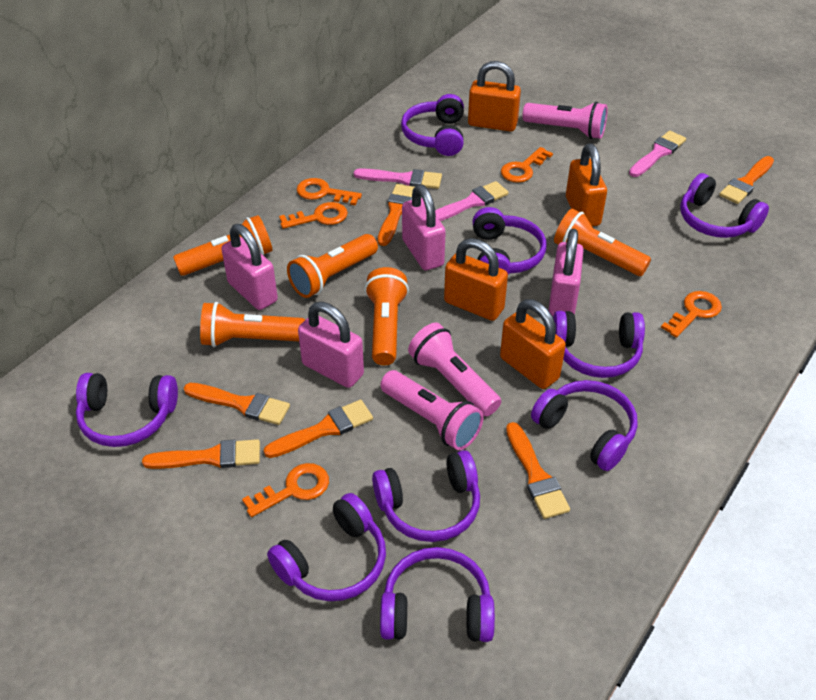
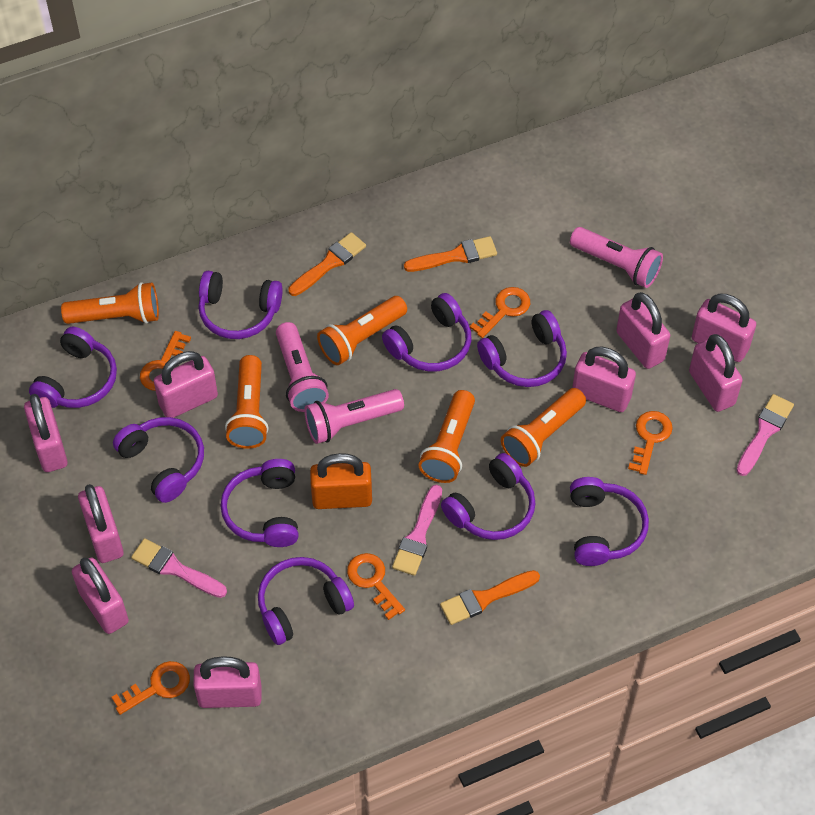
orange brush: [142,439,260,469] [184,383,290,425] [263,400,373,458] [378,184,414,246] [506,422,570,519] [719,156,774,204] = 6 -> [288,232,366,296] [404,236,497,272] [440,570,540,625] = 3
orange padlock: [444,238,508,321] [468,61,521,132] [500,299,566,389] [566,143,607,226] = 4 -> [310,453,372,509] = 1
pink padlock: [221,224,278,310] [298,302,364,388] [402,184,446,270] [549,229,584,316] = 4 -> [24,394,68,472] [72,558,129,634] [78,484,124,563] [154,351,218,418] [193,656,262,708] [572,347,636,412] [616,292,670,369] [689,334,743,412] [692,294,756,362] = 9

